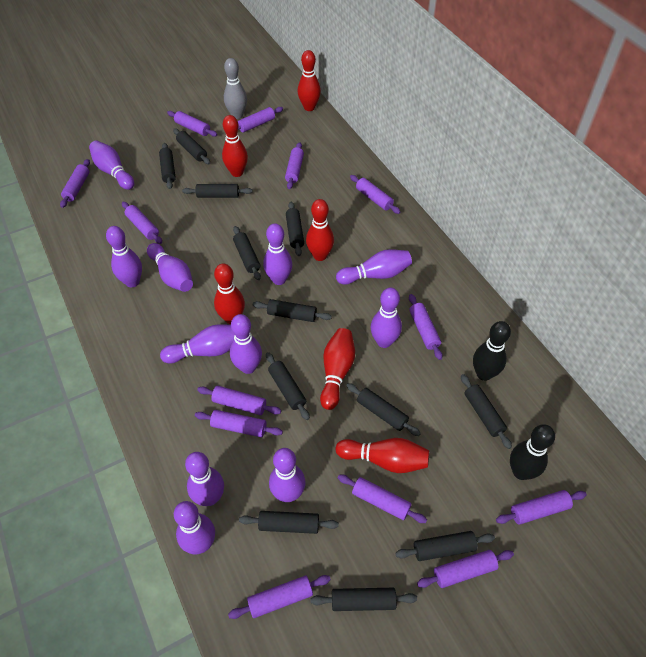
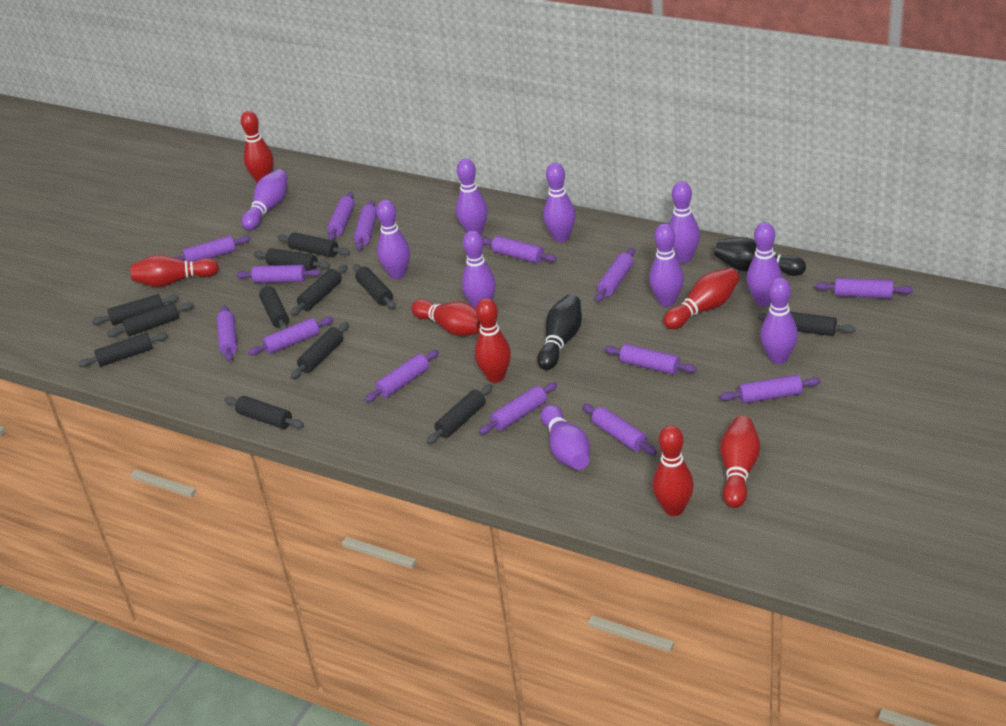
grey bowling pin: [224,58,247,119] = 1 -> none = 0
purple bowling pin: [89,140,134,190] [106,226,142,287] [147,243,193,292] [160,324,235,363] [174,501,215,554] [185,452,224,506] [230,314,262,374] [263,223,293,285] [269,448,306,502] [336,249,412,285] [371,287,402,348] = 11 -> [242,169,288,230] [376,200,410,279] [456,159,488,235] [462,231,496,308] [541,405,590,470] [543,163,576,242] [649,223,684,307] [669,181,700,263] [747,222,782,307] [760,278,798,364] = 10
purple rolling pin: [60,159,90,208] [122,202,162,244] [167,111,217,137] [195,410,283,437] [197,386,281,415] [228,575,331,619] [238,107,283,133] [285,142,304,189] [338,475,427,523] [350,175,400,214] [409,294,442,360] [417,550,514,588] [496,490,587,524] = 13 -> [173,235,251,262] [217,305,237,362] [236,265,322,283] [248,317,334,355] [327,192,355,241] [354,200,377,250] [365,350,439,402] [479,382,557,434] [482,236,557,263] [583,404,657,455] [596,248,635,302] [604,344,696,374] [720,375,821,404] [815,278,913,299] = 14
red bowling pin: [214,263,245,324] [222,115,248,177] [298,50,321,111] [306,199,334,261] [320,328,355,410] [336,438,429,473] = 6 -> [130,255,219,287] [241,111,274,183] [411,299,480,336] [475,298,511,383] [653,425,694,516] [663,268,739,329] [720,416,760,508] = 7

